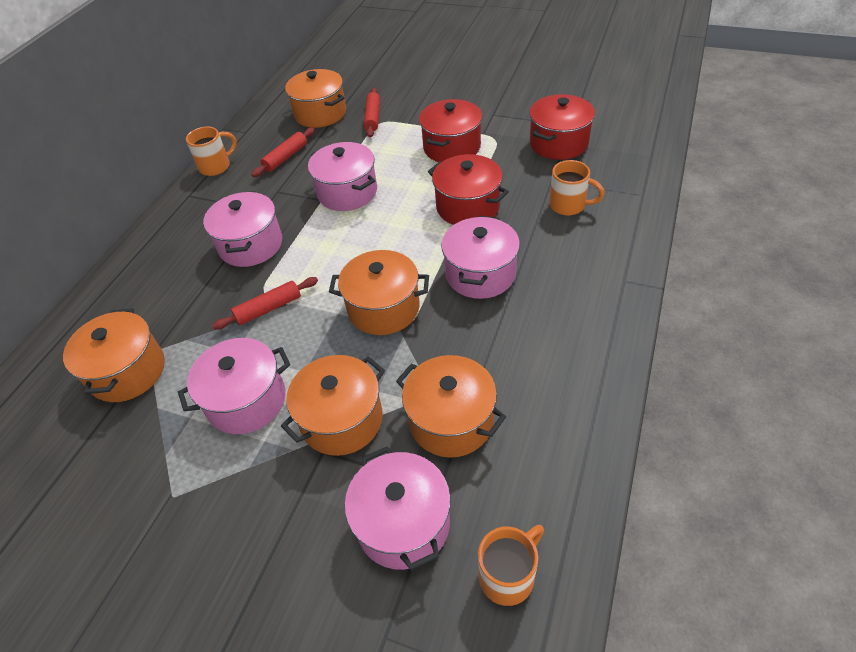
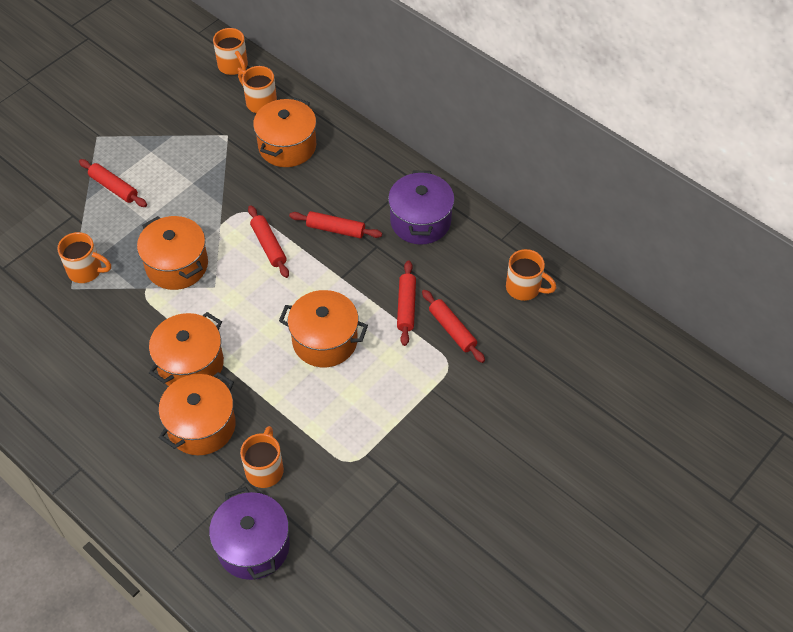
orange mug: [186,127,237,176] [478,525,544,606] [549,160,605,215] = 3 -> [57,232,111,283] [213,28,248,75] [238,66,277,113] [240,426,284,488] [506,249,557,301] = 5
pink pot: [178,338,290,434] [203,191,282,267] [308,142,377,211] [345,447,451,571] [441,216,520,299] = 5 -> none = 0
purple pot: none = 0 -> [209,486,290,580] [388,171,455,245] = 2
red pot: [419,99,482,162] [428,154,509,225] [530,94,595,160] = 3 -> none = 0
red rolling pin: [212,277,318,330] [251,127,315,177] [364,88,380,138] = 3 -> [79,159,147,207] [248,205,289,278] [289,211,382,238] [397,261,416,346] [422,290,485,363] = 5

